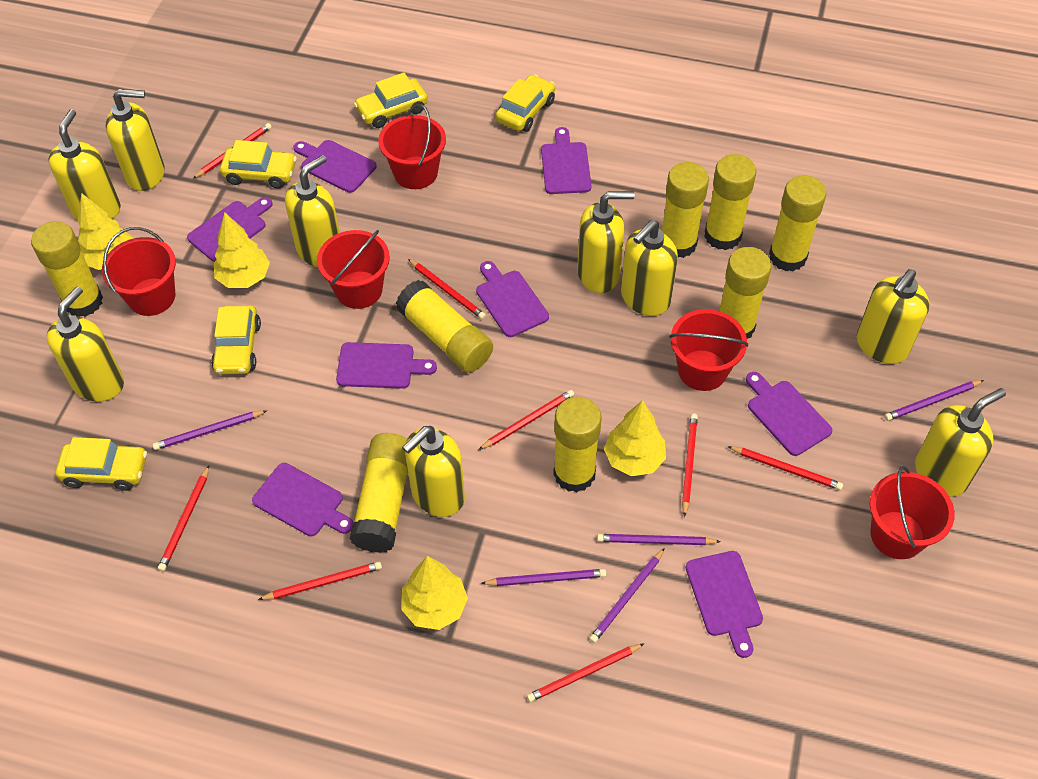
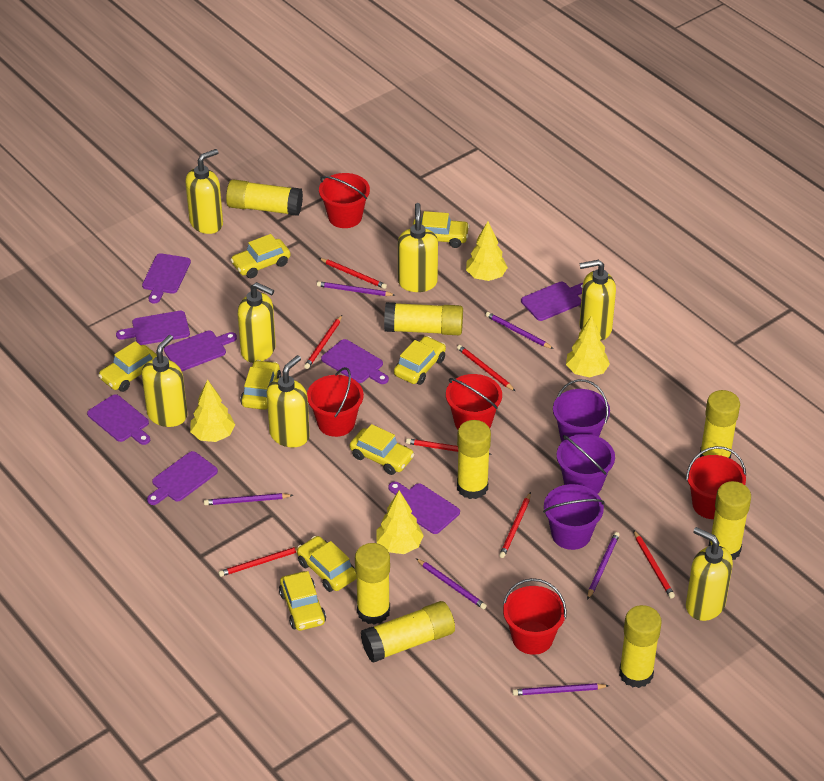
purple bucket: none = 0 -> [543,484,604,550] [553,379,610,442] [557,434,615,494] = 3
purple pencil: [152,410,267,450] [481,569,606,586] [589,548,665,643] [597,534,721,545] [884,380,984,421] = 5 -> [204,493,293,505] [317,281,395,296] [416,559,487,609] [486,312,554,349] [512,683,609,696] [587,532,620,600] = 6
red pencil: [158,466,209,571] [193,123,272,179] [258,561,382,600] [408,259,486,319] [478,390,574,450] [527,643,645,702] [682,414,698,517] [727,446,843,490] = 8 -> [219,547,297,577] [304,315,342,369] [319,258,387,289] [406,438,491,455] [457,345,515,391] [499,492,531,558] [634,530,675,598] = 7
yellow car: [55,437,147,491] [211,305,261,375] [220,140,297,189] [354,73,428,128] [496,74,555,132] = 5 -> [98,341,157,392] [231,234,290,278] [240,360,281,410] [279,571,326,631] [297,536,357,592] [350,424,414,475] [394,336,446,385] [413,211,470,248] = 8
yellow soap dispenser: [47,286,124,402] [49,109,121,219] [106,89,164,191] [285,155,340,267] [402,426,465,517] [577,191,634,293] [621,220,678,316] [857,269,929,364] [915,388,1006,497] = 9 -> [142,335,187,427] [185,149,223,234] [238,282,276,363] [267,355,310,448] [398,203,438,292] [579,260,616,341] [686,527,733,621] = 7

